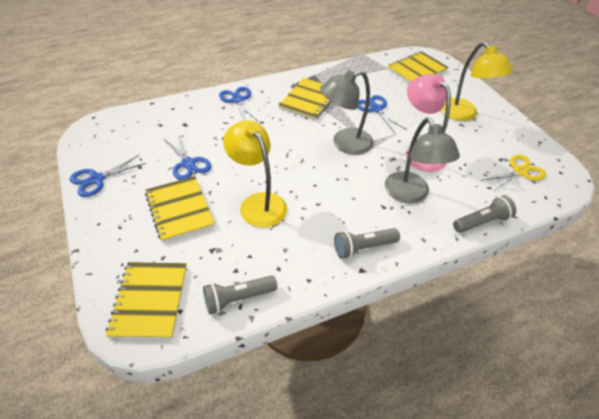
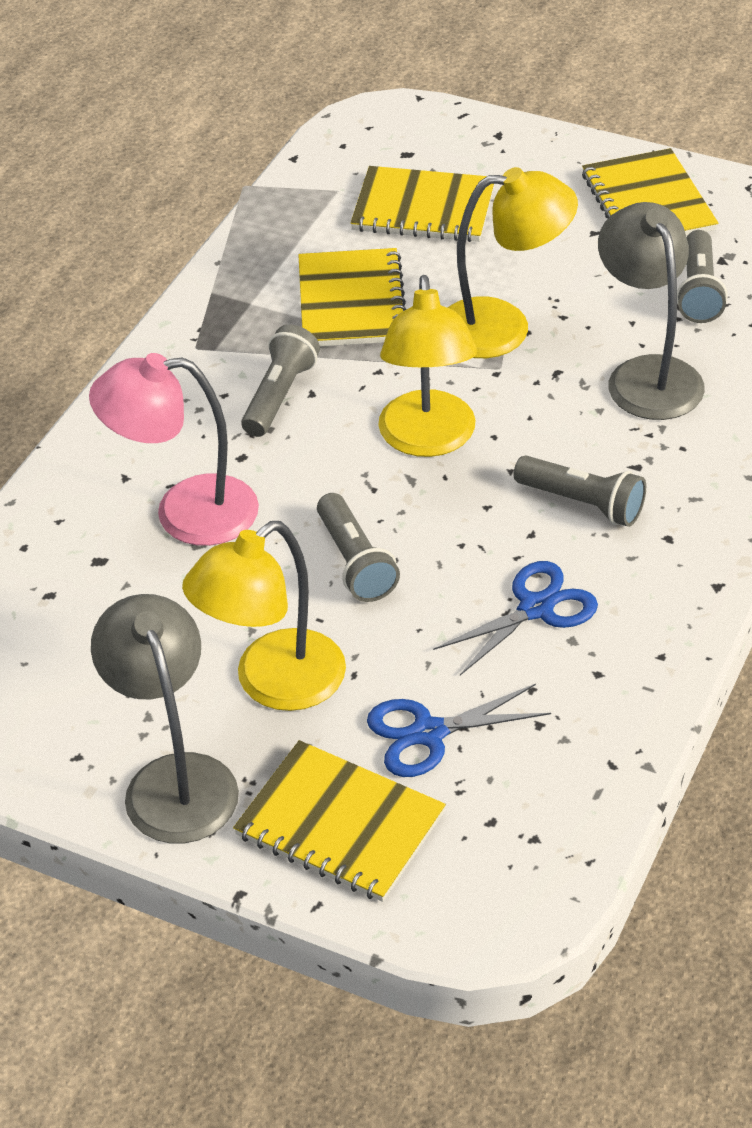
blue scissors: [70,155,146,197] [164,133,212,180] [219,87,259,122] [357,95,407,133] = 4 -> [367,684,551,777] [433,561,598,675] = 2
grey flashlight: [203,275,277,314] [334,228,400,259] [453,195,516,233] = 3 -> [241,325,320,437] [317,493,400,602] [513,455,646,527] [677,230,728,323] = 4
yellow lamp: [223,120,287,228] [441,42,513,121] = 2 -> [182,521,346,711] [379,275,477,457] [447,167,578,358] = 3
yellow scissors: [481,155,546,192] = 1 -> none = 0

